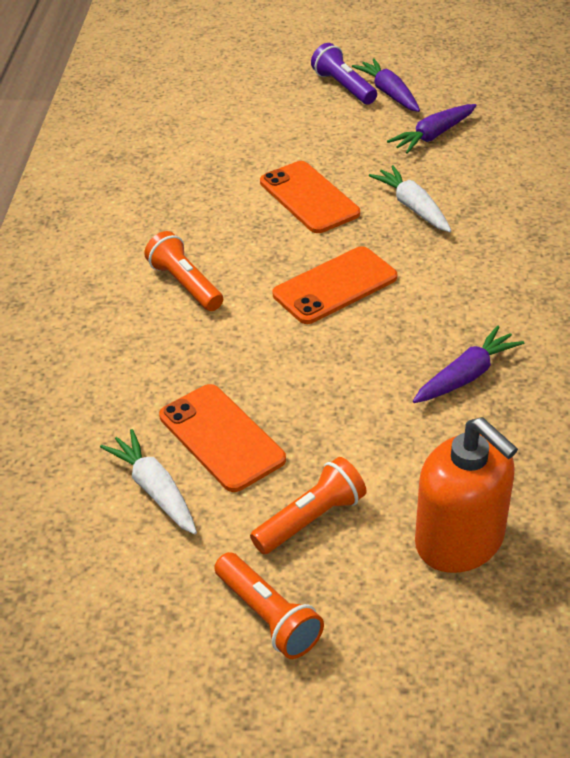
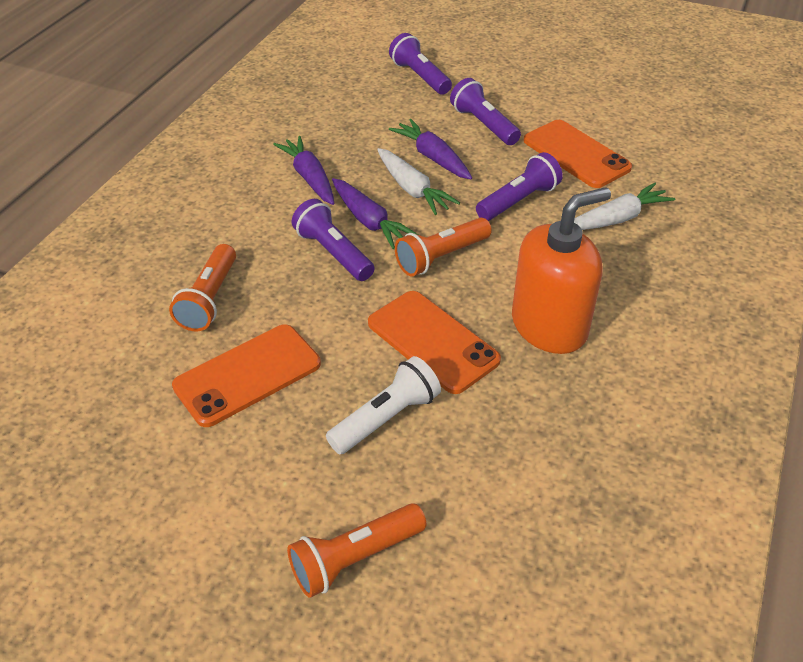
purple flashlight: [311,43,377,104] = 1 -> [292,199,375,281] [389,33,452,95] [450,78,521,145] [476,152,563,221] = 4
white flashlight: none = 0 -> [326,356,441,454] = 1

